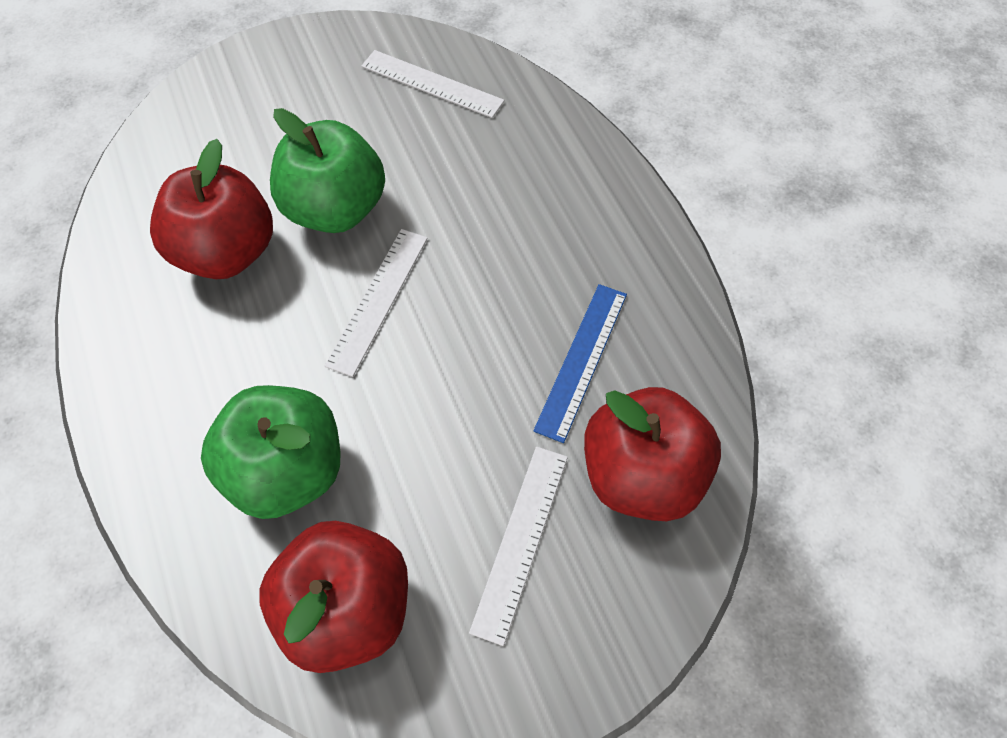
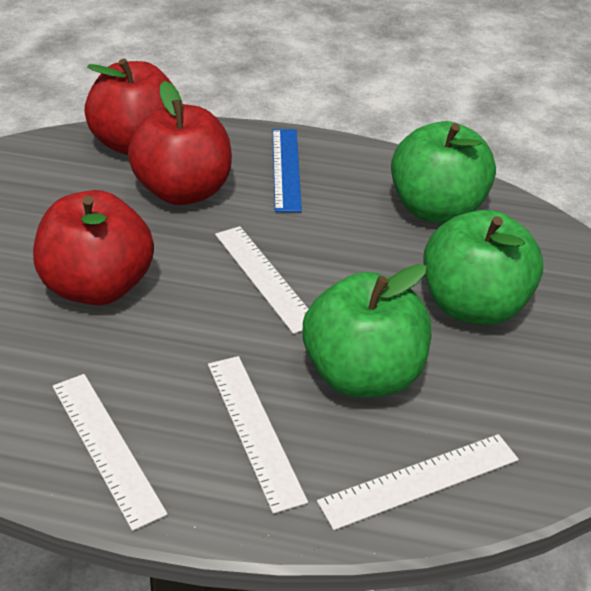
green apple: [201,385,341,519] [270,108,385,233] = 2 -> [302,264,431,398] [391,121,496,223] [424,210,543,325] = 3
white ruler: [325,229,428,377] [361,50,504,118] [469,446,568,646] = 3 -> [53,374,168,531] [208,356,308,514] [215,226,308,334] [317,434,519,530] = 4

